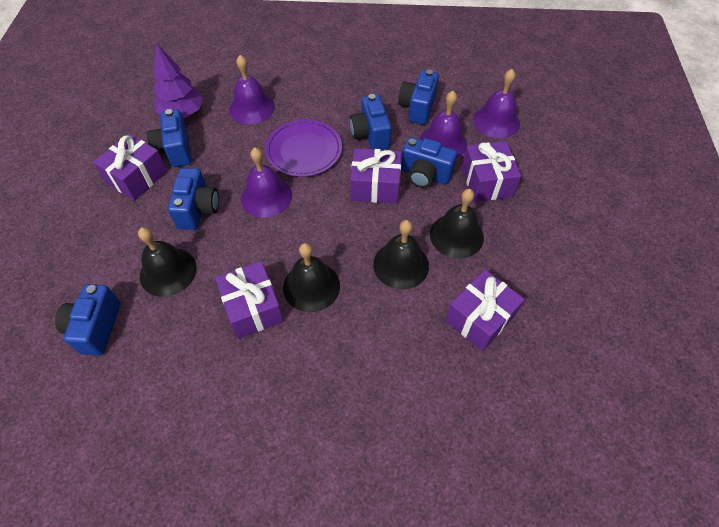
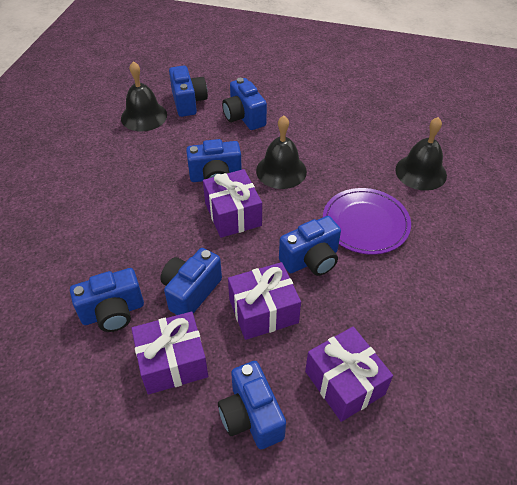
black bell: [138,227,197,297] [283,243,340,312] [373,220,429,289] [430,189,484,259] = 4 -> [121,61,167,131] [256,116,307,189] [395,117,447,191] = 3
blue camera: [55,284,121,356] [147,109,191,167] [168,168,219,230] [350,94,392,150] [398,70,439,125] [401,137,457,188] = 6 -> [70,268,144,332] [160,248,222,315] [169,66,208,117] [186,139,242,182] [218,361,286,449] [222,78,267,130] [279,216,341,276] = 7
purple bell: [229,55,275,124] [241,147,292,217] [420,91,467,158] [473,69,520,138] = 4 -> none = 0
purple gift: [93,134,168,201] [215,261,284,339] [350,148,401,204] [445,270,525,351] [462,141,521,202] = 5 -> [132,312,208,394] [203,169,262,238] [228,262,301,340] [305,327,393,422] = 4
purple tree: [154,43,203,118] = 1 -> none = 0

